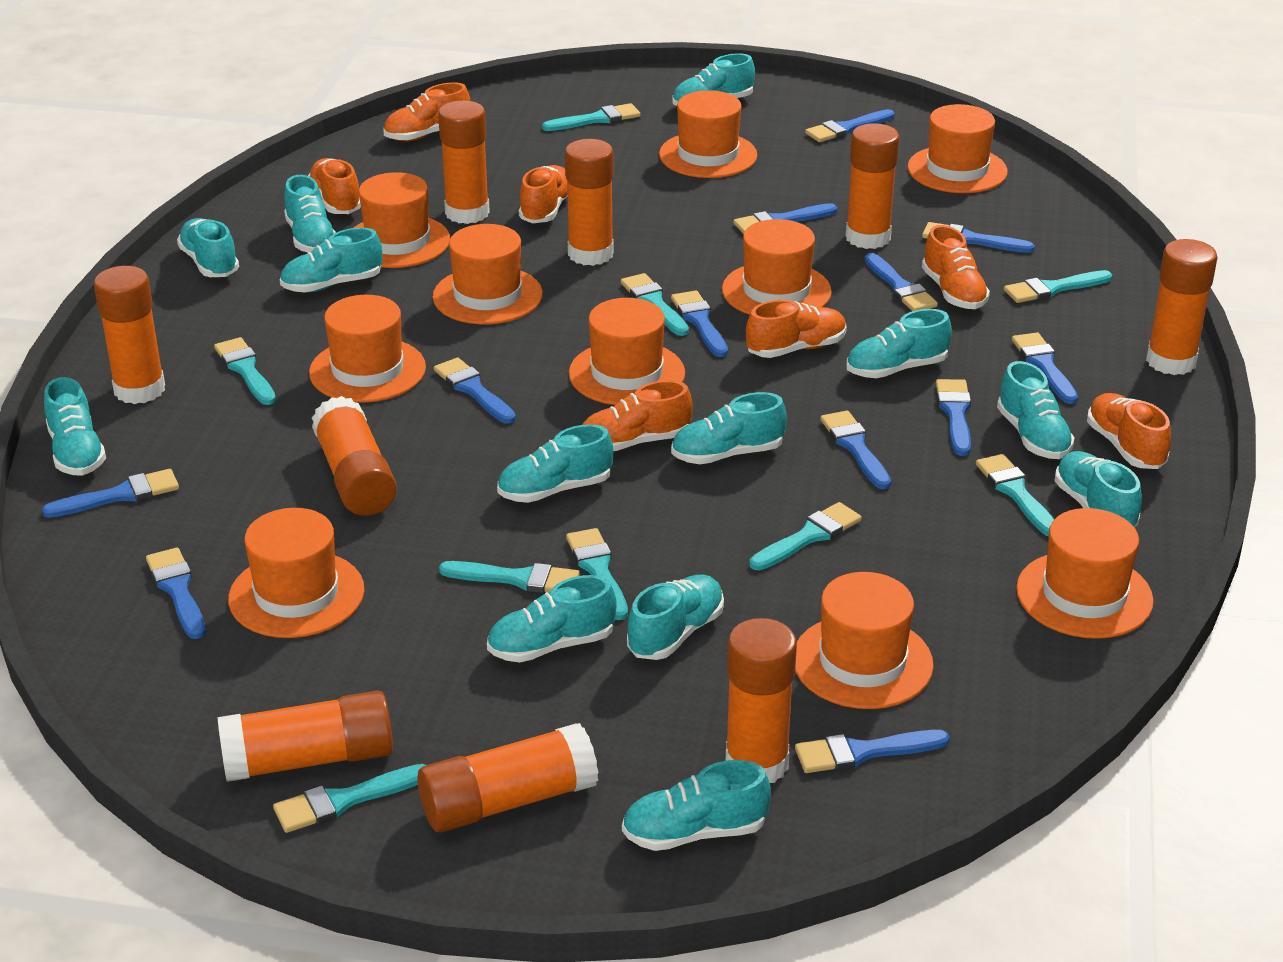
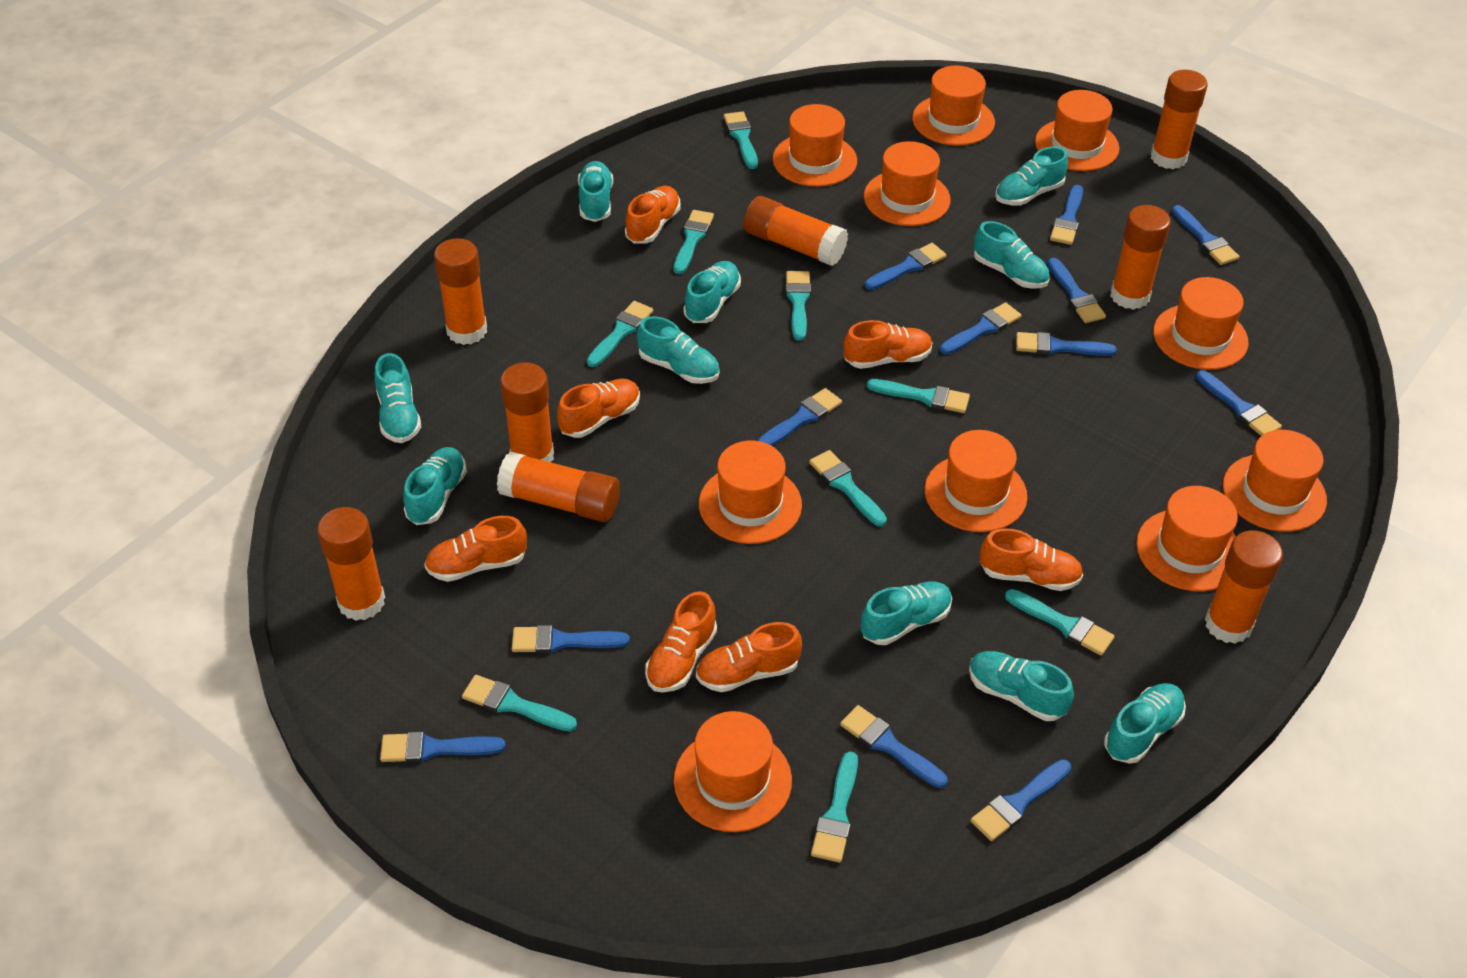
orange glue stick: [94,266,165,404] [217,691,393,782] [312,396,397,516] [417,723,598,833] [438,100,490,224] [565,139,614,266] [726,618,797,783] [846,123,900,249] [1146,239,1218,375] = 9 -> [317,507,385,621] [434,238,487,345] [497,452,620,522] [500,362,554,462] [744,196,848,266] [1110,205,1171,310] [1151,70,1207,169] [1205,530,1283,644] = 8
turquoise shoe: [44,377,106,475] [177,218,239,277] [280,228,382,293] [284,175,336,253] [487,575,617,663] [497,424,613,503] [622,760,771,851] [627,575,724,660] [671,392,787,464] [672,53,755,106] [846,309,952,378] [997,361,1075,459] [1055,451,1142,527] = 13 -> [375,353,421,443] [403,447,467,525] [578,161,613,222] [637,316,719,384] [683,261,741,323] [861,581,952,645] [969,651,1074,721] [974,221,1050,289] [995,147,1068,206] [1104,683,1186,764] = 10

